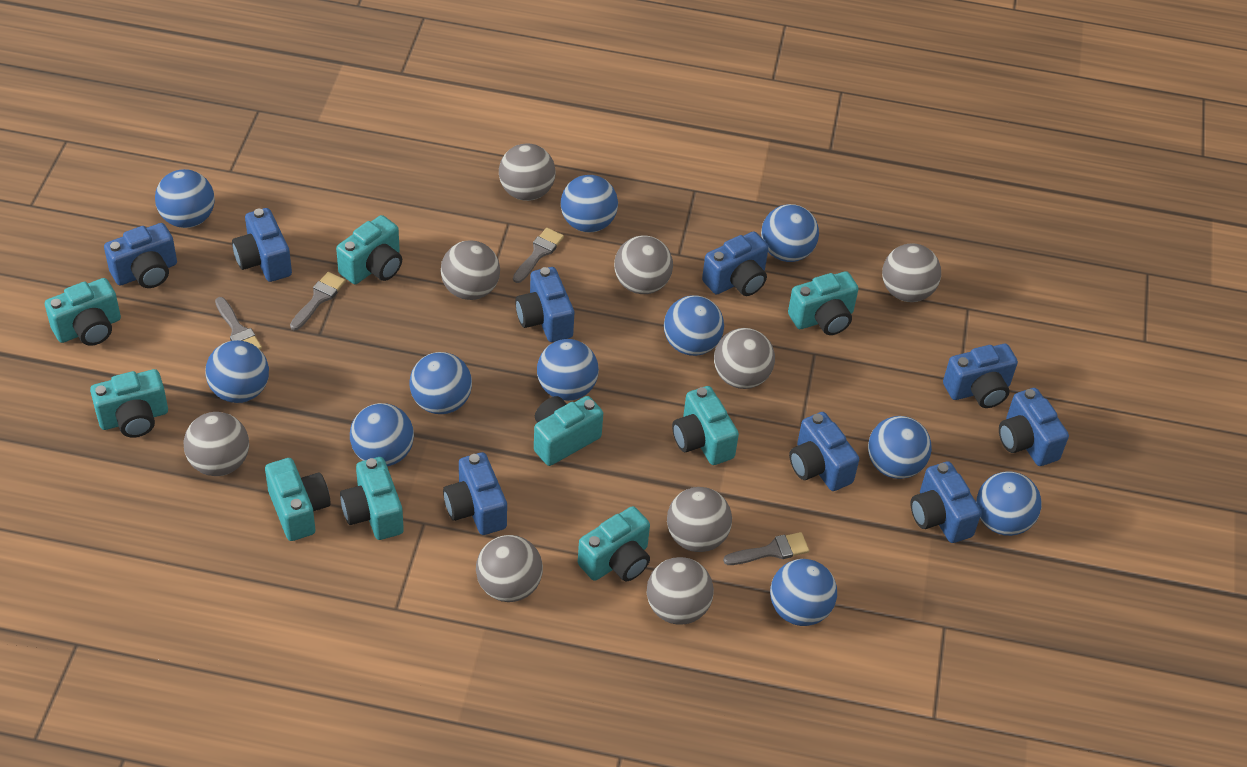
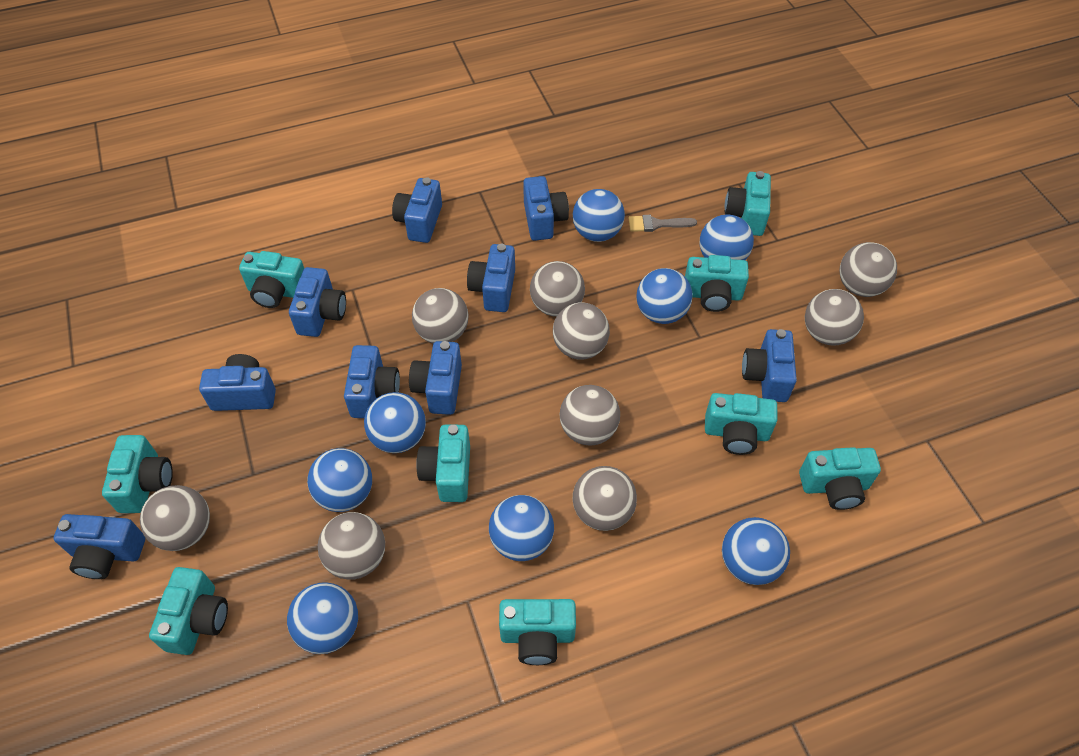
blue ball: [155,169,215,228] [205,340,269,403] [350,403,414,466] [410,352,472,414] [537,339,599,401] [561,175,618,232] [664,295,724,356] [761,204,819,262] [770,559,837,626] [868,416,932,479] [976,471,1042,536] = 11 -> [287,582,358,654] [307,448,372,512] [364,392,426,453] [489,495,554,561] [573,189,625,242] [636,268,692,324] [700,215,754,260] [722,517,790,585] = 8
grey brush: [215,297,262,349] [290,272,346,330] [513,228,564,283] [723,532,809,565] = 4 -> [629,215,697,232] = 1

